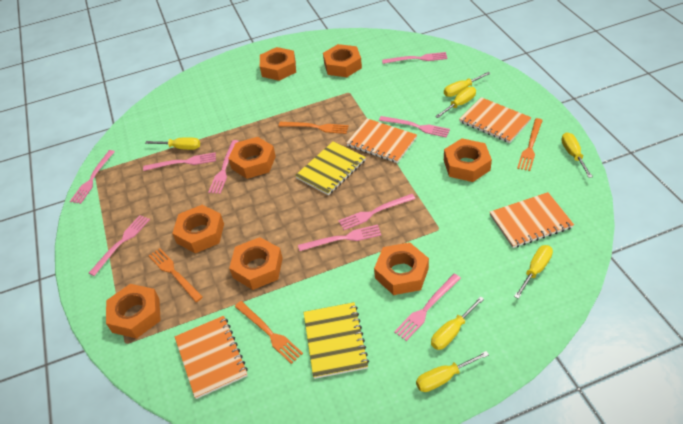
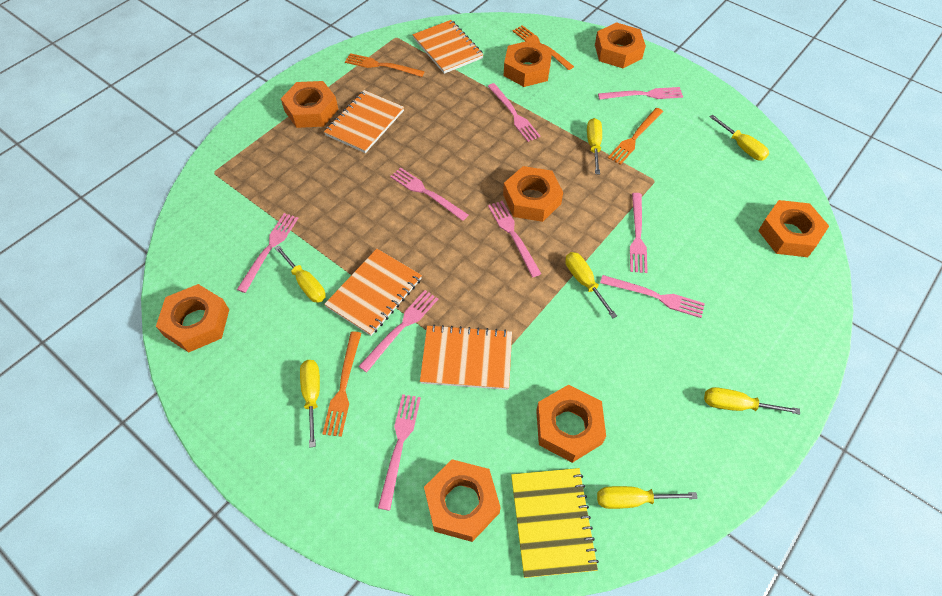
yellow notebook: [295,141,366,195] [304,302,369,379] = 2 -> [511,468,599,578] = 1

